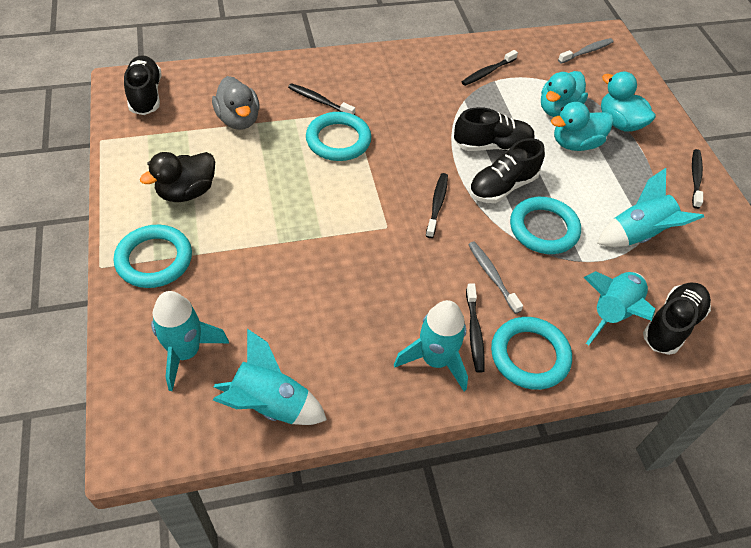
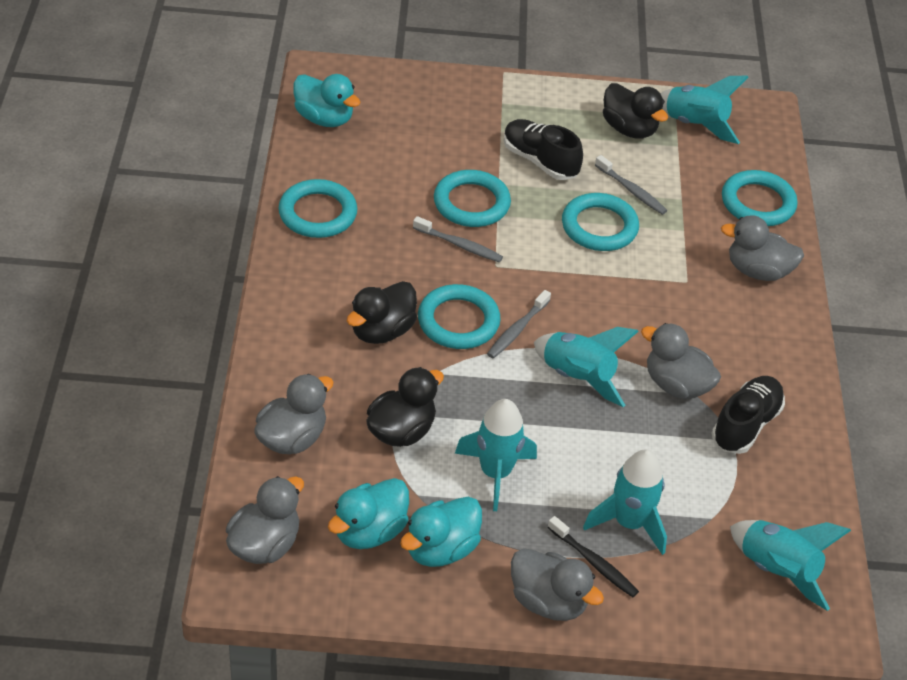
black duck: [140,152,215,202] = 1 -> [347,281,417,344] [366,367,444,447] [603,83,668,139] = 3
black shoe: [124,55,161,115] [454,107,535,151] [469,138,545,203] [643,282,711,355] = 4 -> [504,119,583,180] [712,376,785,454] = 2
black toothbrush: [288,83,355,115] [426,173,448,238] [462,50,518,86] [466,283,485,373] [692,149,703,209] = 5 -> [547,516,639,597] = 1
grey duck: [212,76,260,130] = 1 -> [226,476,304,564] [254,374,334,454] [511,548,604,621] [641,323,721,399] [721,215,804,281] = 5
grey toothbrush: [468,242,523,314] [558,38,614,64] = 2 -> [413,216,503,262] [487,290,551,359] [595,155,667,215] = 3
turquoise ring: [114,225,192,288] [306,112,372,161] [491,317,572,390] [510,197,581,254] = 4 -> [278,179,357,238] [418,284,501,349] [434,170,511,227] [562,193,639,251] [722,170,797,226] = 5

